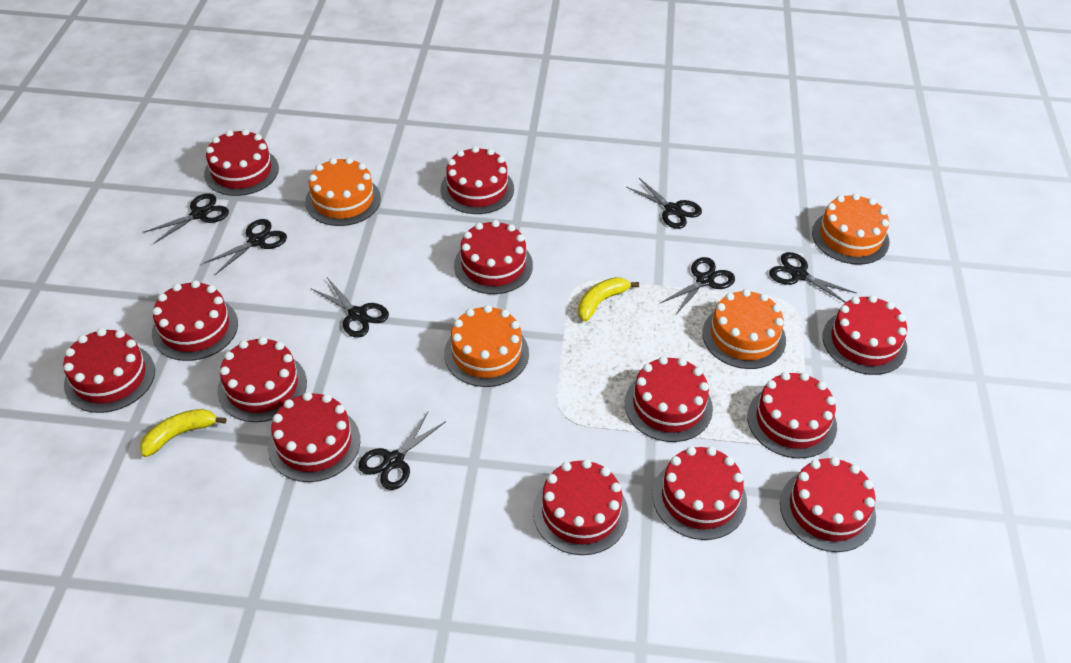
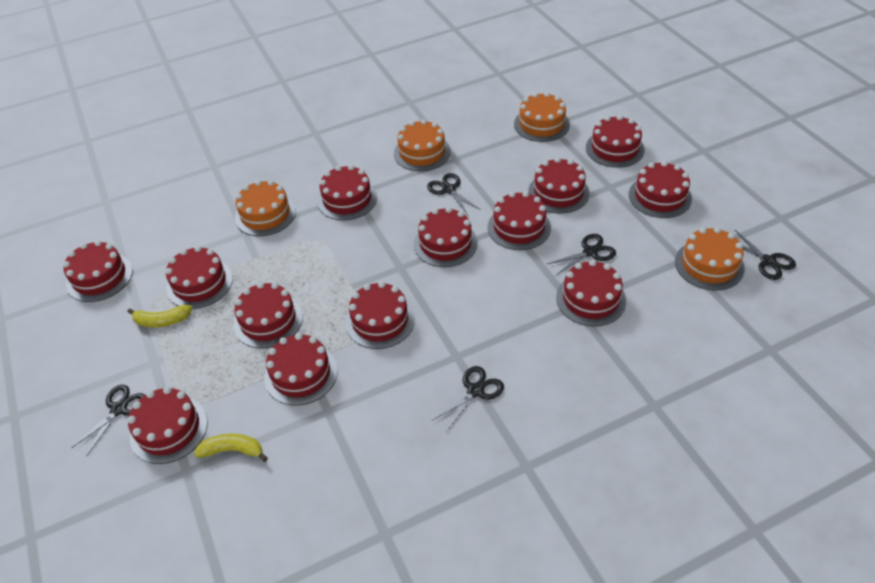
black scissors: [144,193,229,244] [203,219,287,275] [312,278,389,338] [358,411,446,490] [626,178,702,229] [660,257,735,314] [769,252,856,303] = 7 -> [72,385,145,455] [427,173,481,215] [431,366,504,432] [547,234,616,275] [735,230,796,280] = 5

